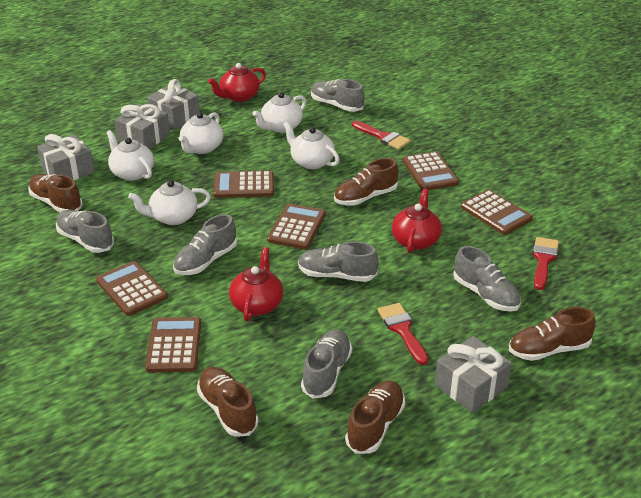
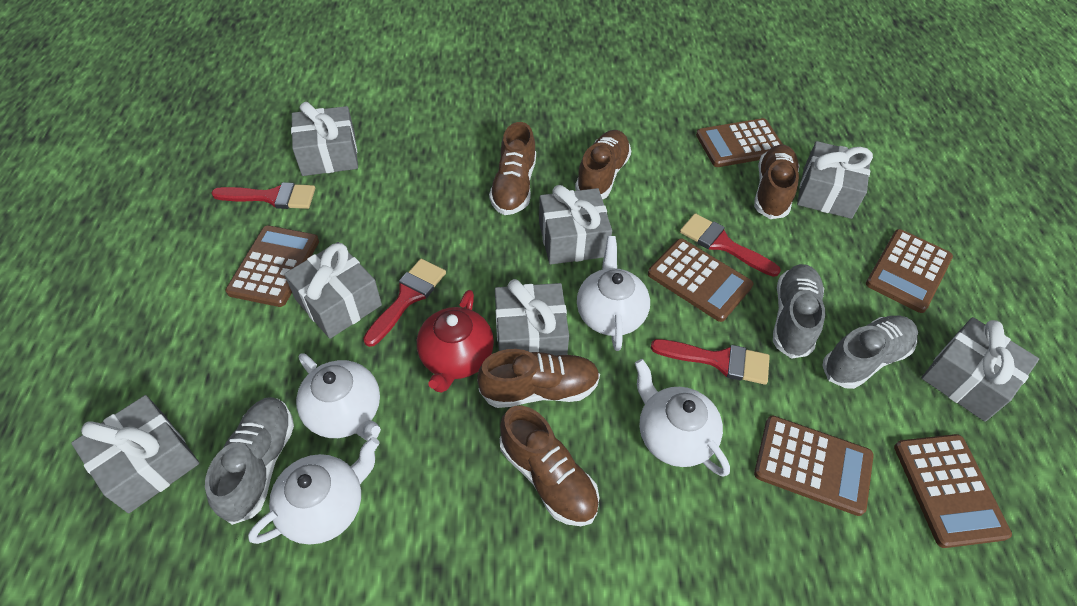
grey gift: [37,134,95,180] [114,104,170,149] [147,79,200,130] [435,336,512,413] = 4 -> [71,395,199,513] [284,242,382,339] [291,102,358,176] [495,279,569,356] [539,185,612,264] [797,141,873,219] [921,317,1039,422] = 7
grey shoe: [56,210,114,253] [173,214,237,275] [298,241,379,282] [301,330,352,399] [311,79,365,112] [453,246,521,311] = 6 -> [205,397,294,525] [773,264,825,359] [822,316,918,389] = 3
red brush: [352,121,411,150] [378,303,429,365] [533,237,559,290] = 3 -> [211,182,315,209] [363,259,446,347] [651,339,770,385] [680,213,781,277] = 4
red teapot: [208,63,266,102] [229,247,283,322] [392,189,442,253] = 3 -> [417,290,494,393] = 1
white teapot: [106,130,154,181] [128,180,211,225] [178,112,223,154] [252,92,306,133] [283,121,340,169] = 5 -> [248,437,380,545] [296,353,381,441] [577,236,650,351] [635,359,730,476] = 4

